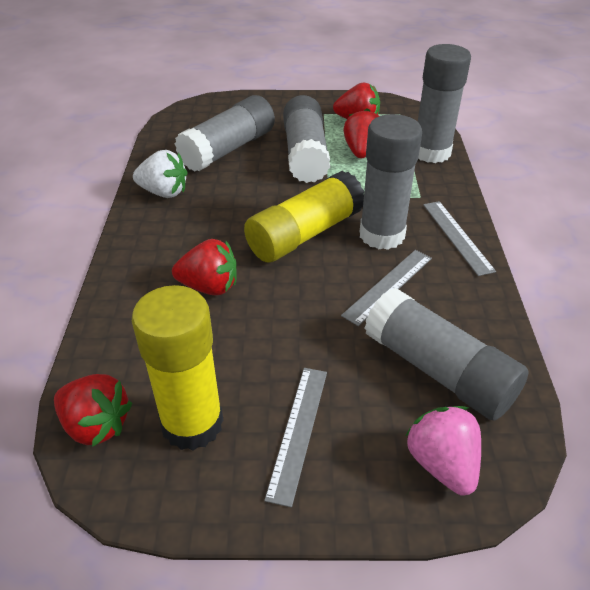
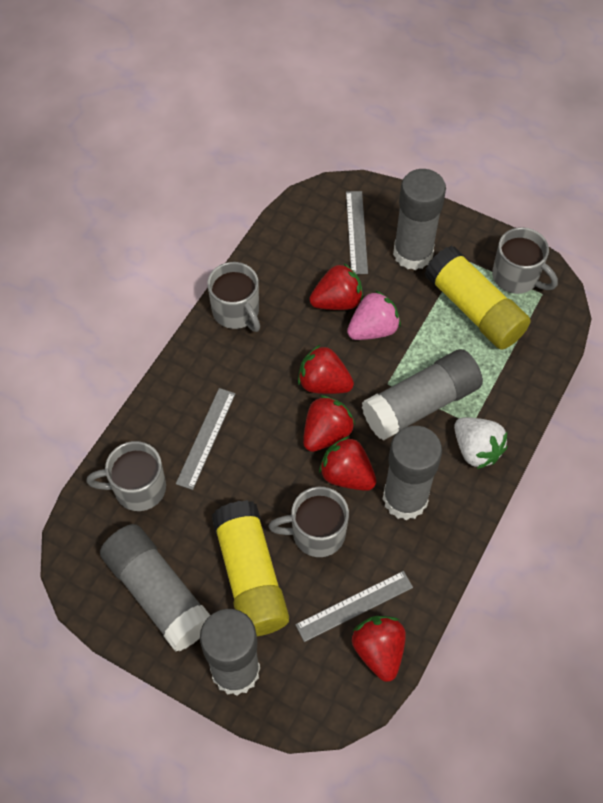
grey mug: none = 0 -> [86,441,166,511] [207,262,260,332] [269,487,349,557] [492,227,558,294] = 4
red strawberry: [54,374,133,447] [172,239,237,295] [333,82,380,119] [343,108,379,158] = 4 -> [298,345,354,394] [303,395,355,452] [309,263,363,310] [319,436,376,491] [352,616,406,682] = 5

